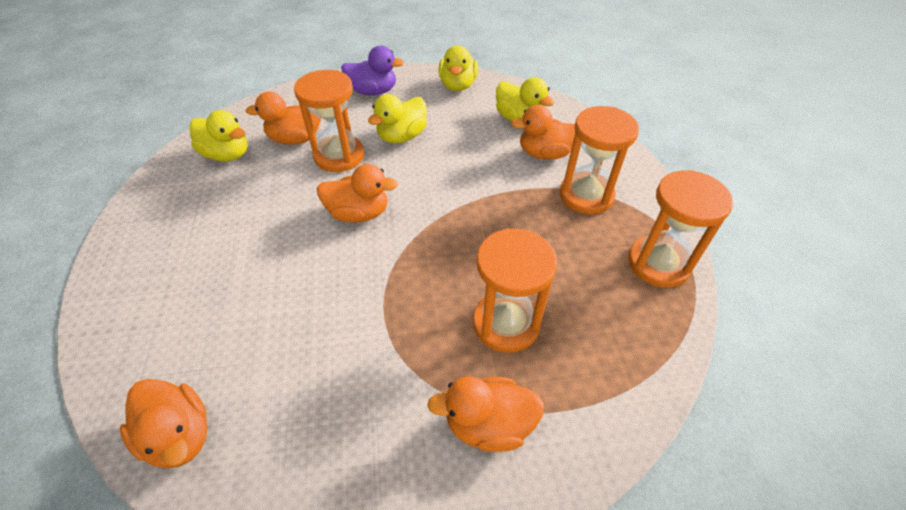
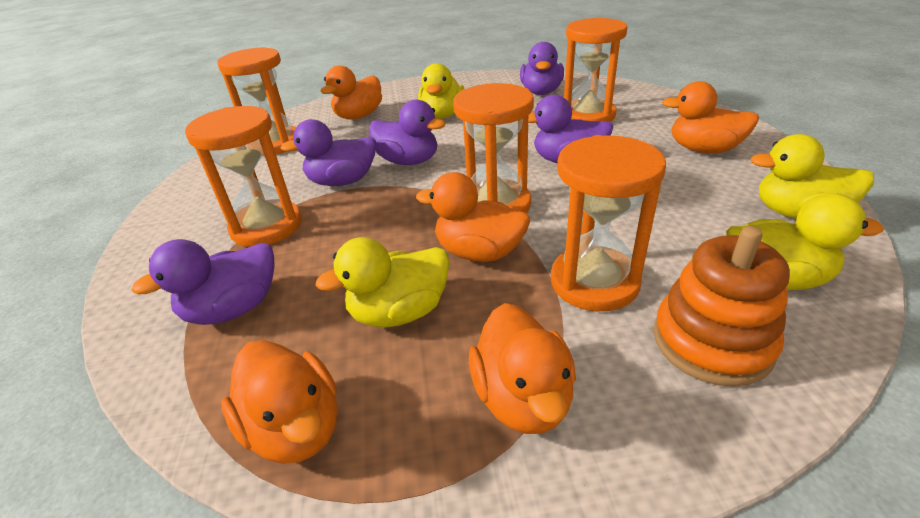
orange hourglass: [294,70,364,172] [473,228,557,353] [560,106,639,214] [628,170,733,288] = 4 -> [185,106,301,247] [217,47,296,156] [453,83,534,213] [551,135,666,311] [564,18,627,122] = 5
orange stacking toy: none = 0 -> [653,226,790,387] = 1
purple duck: [341,46,404,96] = 1 -> [131,239,275,325] [280,119,376,186] [369,100,446,165] [520,42,564,95] [528,95,613,163] = 5

